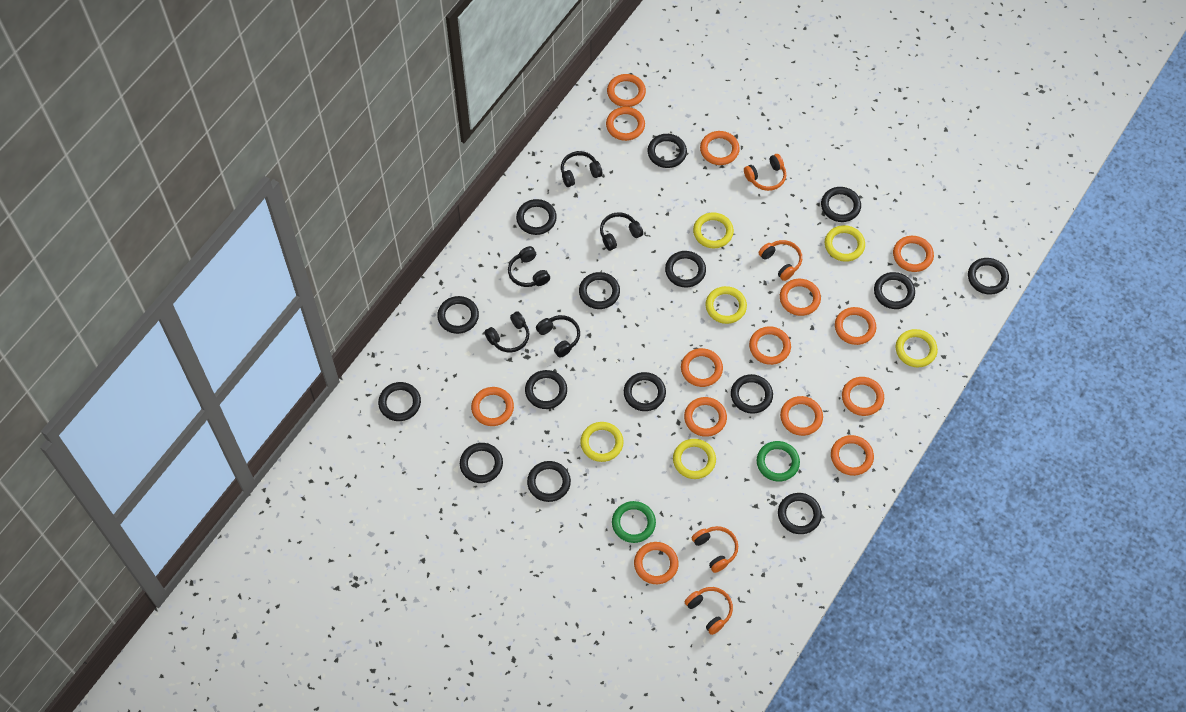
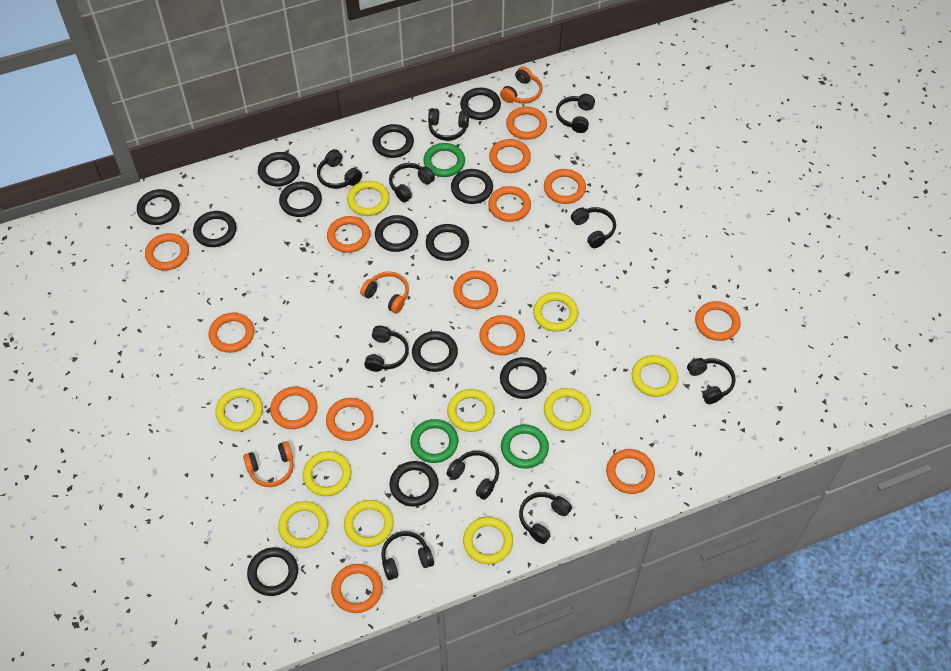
black headphones: [484,311,529,353] [508,246,550,287] [536,315,580,358] [561,151,603,187] [600,212,643,251] = 5 -> [317,149,362,189] [364,326,409,372] [381,531,434,580] [389,163,435,202] [428,108,469,141] [446,451,499,500] [519,492,572,544] [556,94,595,133] [571,207,616,248] [687,358,736,404] = 10
black ring: [378,382,421,421] [437,296,479,334] [460,443,503,483] [516,199,557,235] [525,370,567,409] [527,461,571,502] [579,272,620,309] [624,372,666,411] [647,134,687,168] [665,251,706,287] [731,374,773,414] [778,493,822,534] [821,187,861,222] [874,272,915,309] [968,258,1009,295] = 15 -> [137,189,180,225] [193,211,237,247] [247,547,298,596] [258,152,300,186] [279,181,322,217] [373,124,414,158] [375,215,418,252] [390,461,438,507] [412,331,458,372] [426,224,469,261] [451,169,493,204] [460,88,501,120] [500,357,546,399] = 13
green ring: [612,501,656,543] [757,441,800,482] = 2 -> [410,419,458,463] [423,143,465,177] [501,424,549,469] = 3
orange headphones: [684,587,733,635] [692,526,738,573] [744,154,786,191] [758,240,802,281] = 4 -> [243,441,294,487] [360,271,409,313] [500,67,542,104] = 3
yellow ring: [580,422,624,462] [673,439,716,479] [693,212,734,248] [705,286,747,324] [825,225,865,262] [896,329,938,367] = 6 -> [215,389,263,431] [278,501,328,548] [303,451,351,496] [344,500,394,547] [347,181,390,216] [447,389,495,432] [463,517,513,564] [533,292,578,332] [544,388,591,431] [632,355,678,397] = 10

